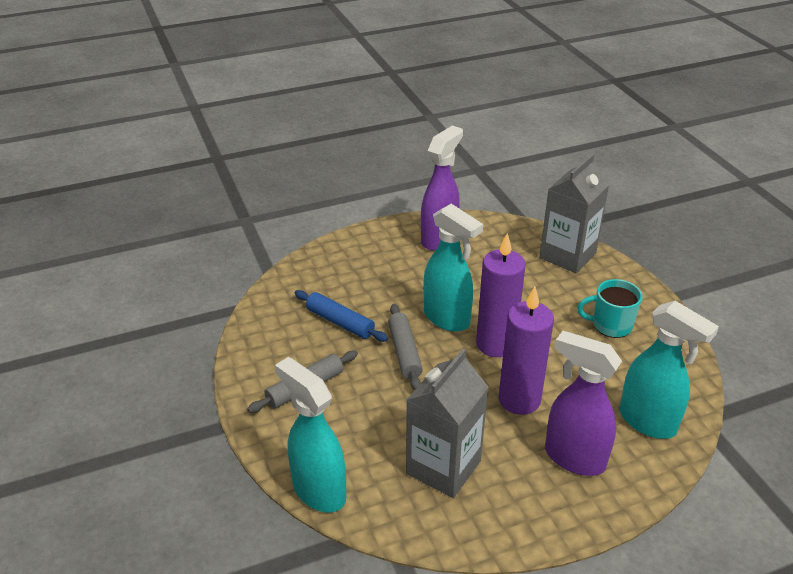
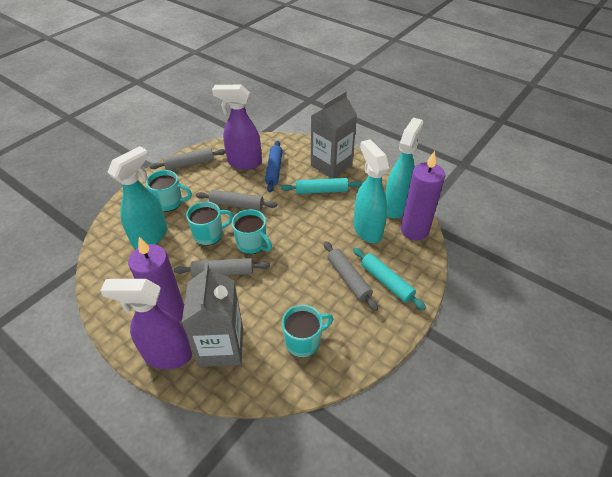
grey rolling pin: [247,351,358,413] [388,304,423,390] = 2 -> [149,148,226,170] [174,258,270,277] [196,190,277,210] [324,241,378,311] = 4
turquoise mug: [577,279,642,338] = 1 -> [146,170,192,211] [186,201,234,246] [232,209,272,254] [282,305,333,357] = 4
turquoise rolling pin: none = 0 -> [281,178,362,194] [353,248,426,310] = 2

